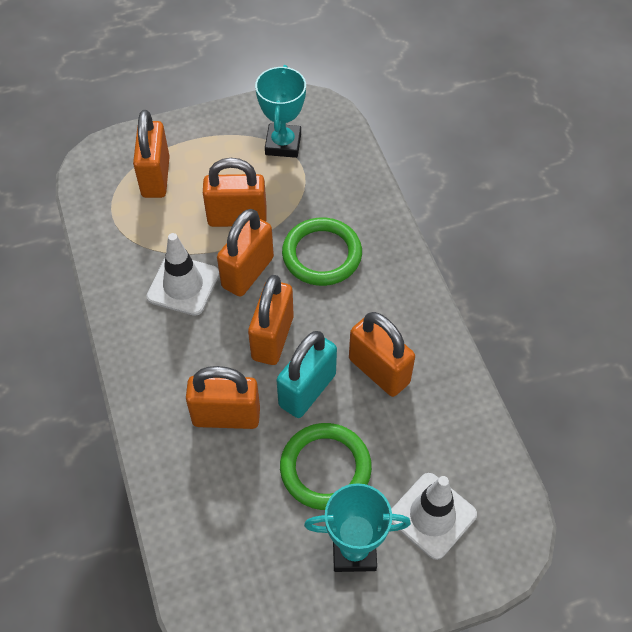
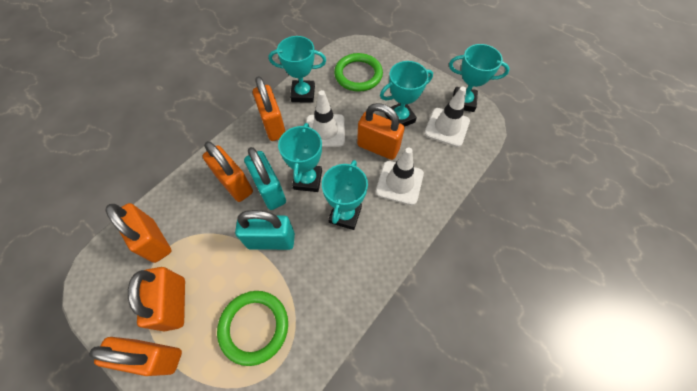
turquoise padlock: [276,331,337,418] = 1 -> [235,210,295,250] [244,147,286,210] = 2
turquoise trophy: [255,65,306,158] [304,483,411,572] = 2 -> [269,36,326,103] [278,123,322,192] [322,160,368,230] [380,61,433,127] [449,44,510,112] = 5
white traffic cone: [147,233,219,316] [391,473,477,560] = 2 -> [306,90,345,147] [376,147,424,205] [424,87,470,147] = 3

